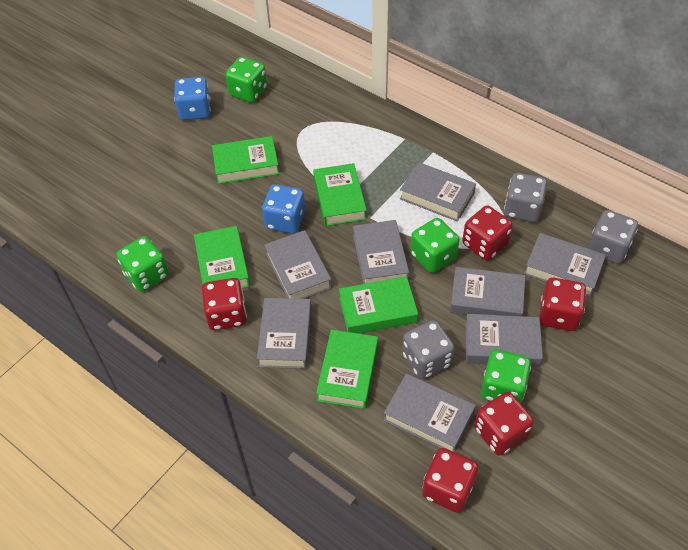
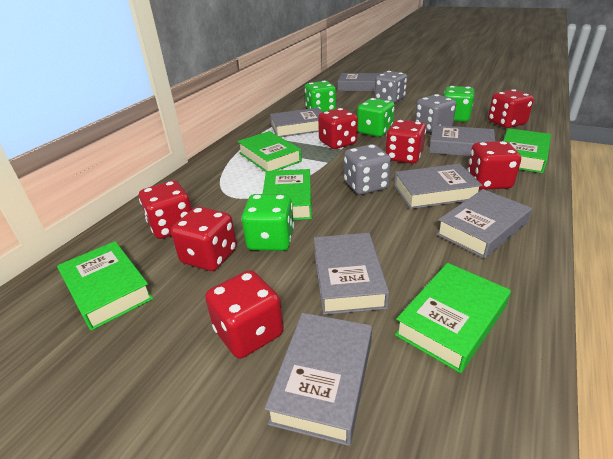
blue dice: [174,77,211,120] [262,184,305,234] = 2 -> none = 0
grey book: [257,298,312,369] [264,230,332,299] [353,220,409,284] [384,373,476,452] [400,162,476,222] [450,267,525,316] [465,314,543,367] [524,233,606,297] = 8 -> [265,313,372,446] [270,107,322,137] [314,233,389,315] [338,73,381,92] [394,164,482,209] [429,125,495,156] [436,189,532,259] = 7
red dice: [202,278,247,330] [422,448,479,513] [462,206,513,260] [475,392,534,456] [539,278,586,331] = 5 -> [139,180,192,239] [171,207,237,271] [205,270,284,359] [318,108,358,149] [385,120,426,164] [467,141,521,190] [488,89,534,128] = 7

